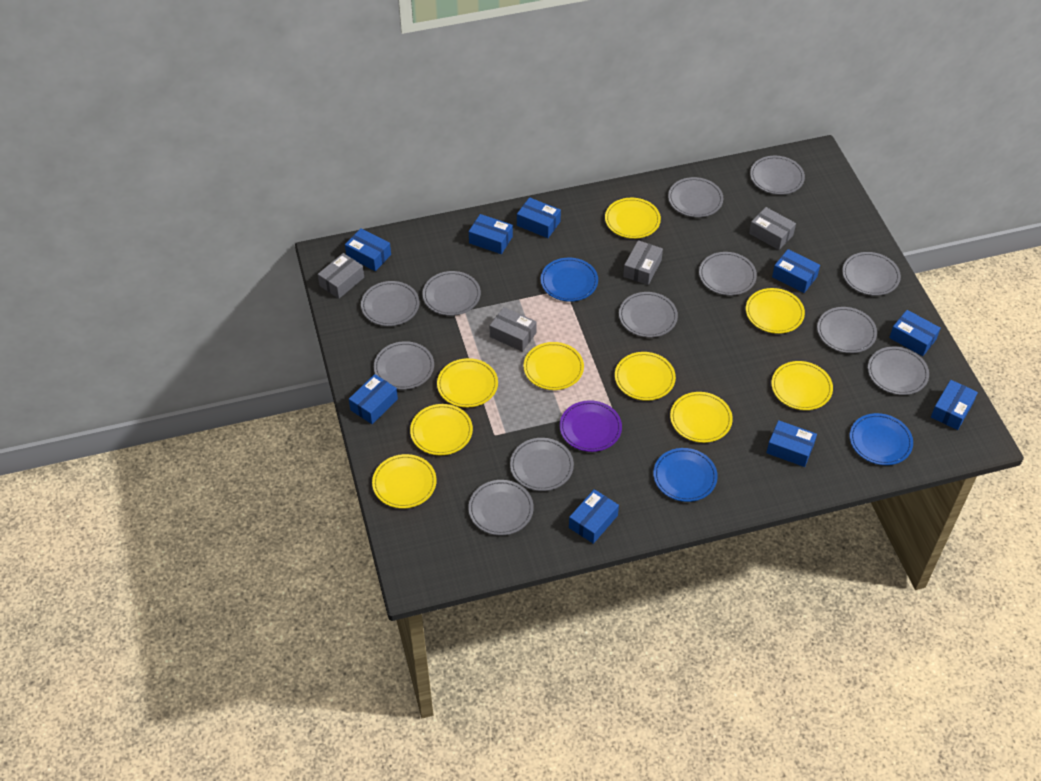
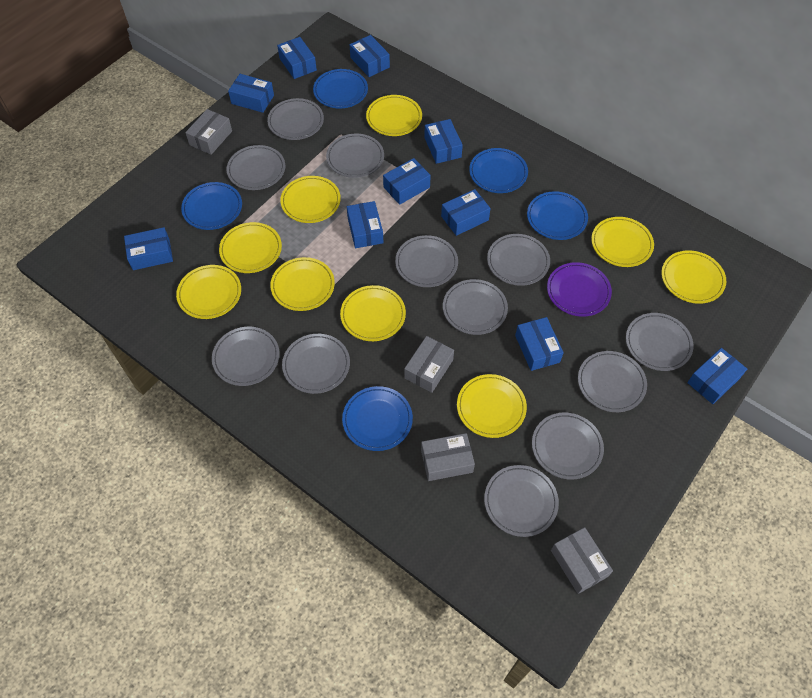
blue box: [345,228,391,271] [349,374,398,424] [469,214,513,254] [517,197,561,238] [569,489,619,544] [766,420,817,467] [772,249,820,293] [889,310,941,356] [931,380,978,430] = 9 -> [124,227,173,270] [228,74,274,113] [277,37,317,79] [347,201,383,248] [350,35,390,77] [383,158,431,205] [424,119,463,164] [441,189,491,236] [515,317,564,371] [687,348,747,404] = 10
blue plate: [541,258,598,302] [653,448,718,502] [850,413,913,465] = 3 -> [181,182,242,230] [313,69,368,109] [342,386,413,451] [469,148,528,193] [527,191,588,240] = 5

